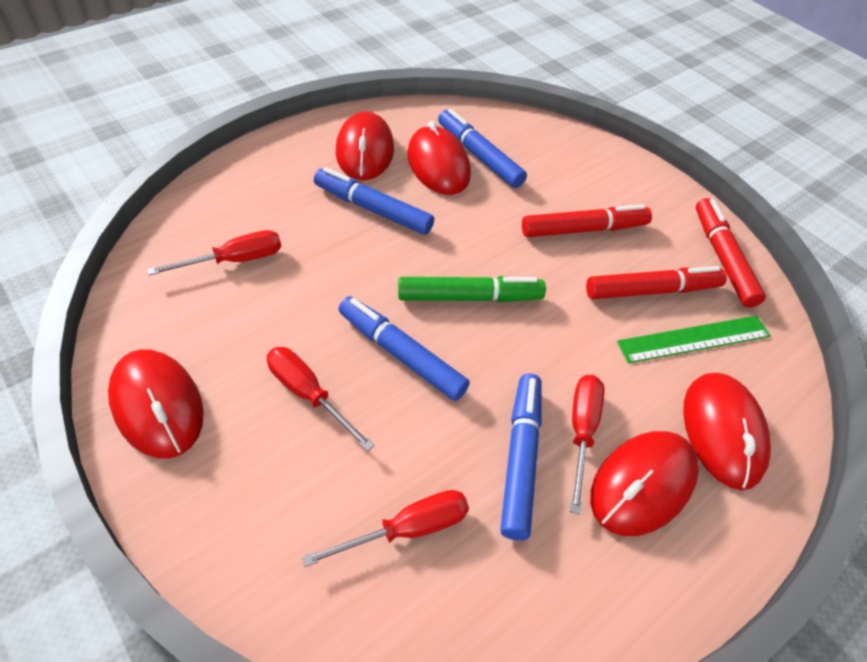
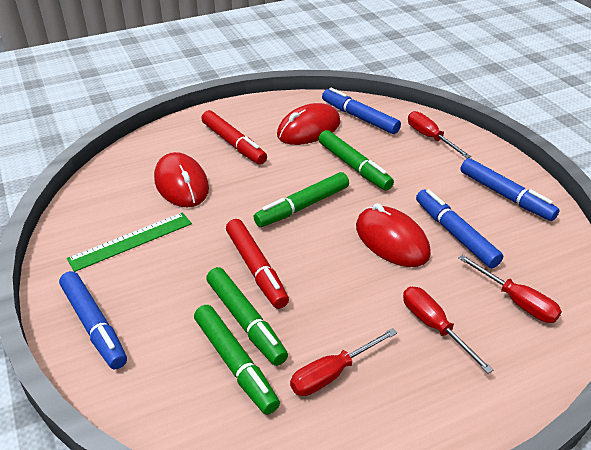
green marker: [398,276,546,302] = 1 -> [194,305,280,415] [206,267,288,366] [254,172,349,227] [319,130,394,191] = 4
red marker: [522,204,652,237] [586,266,727,299] [696,198,766,308] = 3 -> [201,110,267,165] [226,219,289,309] = 2
red mouse: [108,349,204,458] [336,111,394,180] [407,121,471,195] [590,431,699,536] [683,373,771,490] = 5 -> [154,152,209,207] [277,103,340,145] [356,203,431,267] = 3

